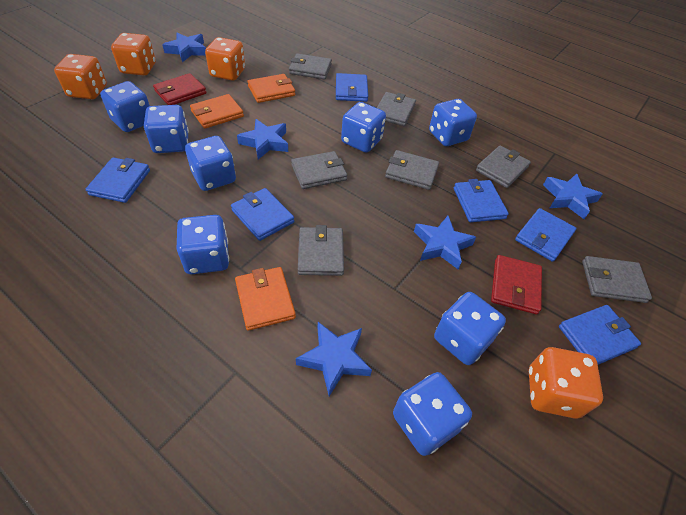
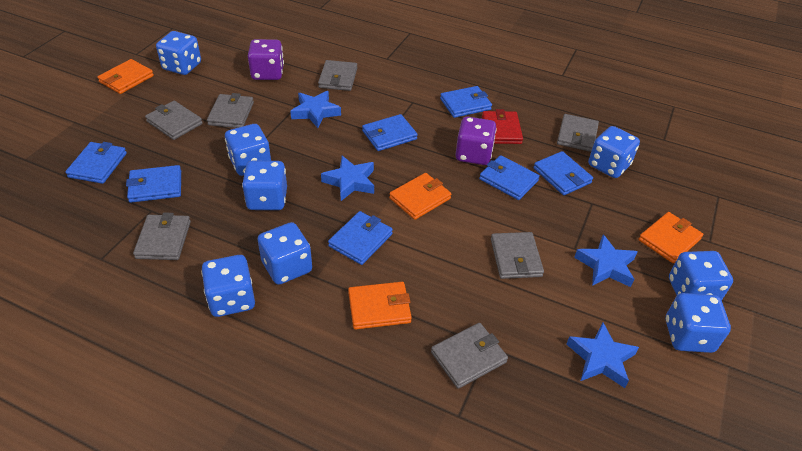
blue star: [162,33,206,62] [237,119,288,160] [296,322,372,396] [414,216,476,269] [543,173,603,219] = 5 -> [290,91,341,128] [321,156,374,201] [566,322,639,388] [574,234,638,287] = 4
blue wallet: [86,157,150,203] [231,188,294,241] [336,73,368,102] [454,179,509,222] [515,208,576,262] [559,305,641,365] = 6 -> [65,142,127,184] [126,165,181,203] [328,211,393,265] [362,114,418,151] [440,86,492,118] [479,155,540,200] [533,151,593,195] = 7
orange dice: [54,54,107,99] [111,33,156,75] [205,37,245,81] [529,347,603,419] = 4 -> none = 0
orange wallet: [190,94,244,129] [235,267,296,331] [247,74,295,103] = 3 -> [97,59,154,94] [348,282,412,329] [389,173,451,220] [638,212,703,263] = 4
purple dice: none = 0 -> [248,39,284,80] [455,117,497,165] = 2
red wallet: [153,73,206,105] [491,255,542,314] = 2 -> [482,109,523,144] = 1

